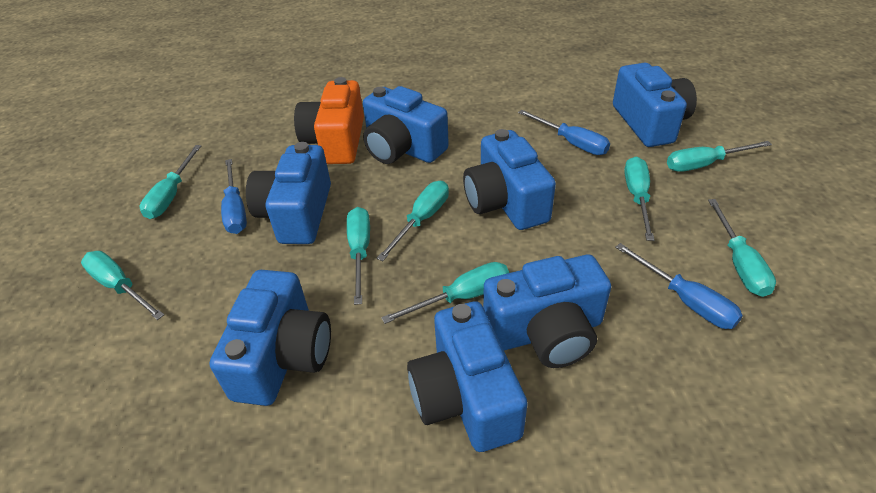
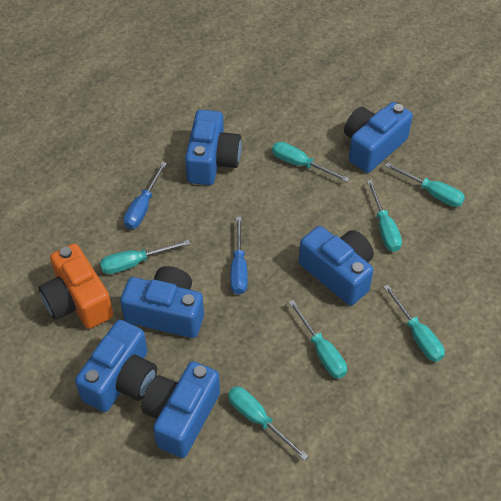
blue camera: [209,270,331,406] [246,142,331,244] [363,86,449,164] [407,301,527,452] [463,129,556,230] [483,255,611,368] [613,63,697,147] = 7 -> [75,320,157,412] [120,266,204,338] [141,361,220,458] [185,110,242,185] [299,226,374,305] [344,102,413,173] = 6
blue screwdriver: [221,159,247,234] [518,110,610,155] [615,243,743,329] = 3 -> [124,162,167,229] [230,217,248,295] = 2
turquoise screwdriver: [81,251,164,320] [139,145,201,219] [347,207,370,305] [377,181,449,261] [381,262,509,324] [624,157,654,241] [667,141,772,172] [708,199,776,297] = 8 -> [100,240,190,274] [228,387,308,460] [272,142,350,182] [289,300,347,379] [367,180,402,252] [383,285,445,362] [385,163,465,207] = 7

